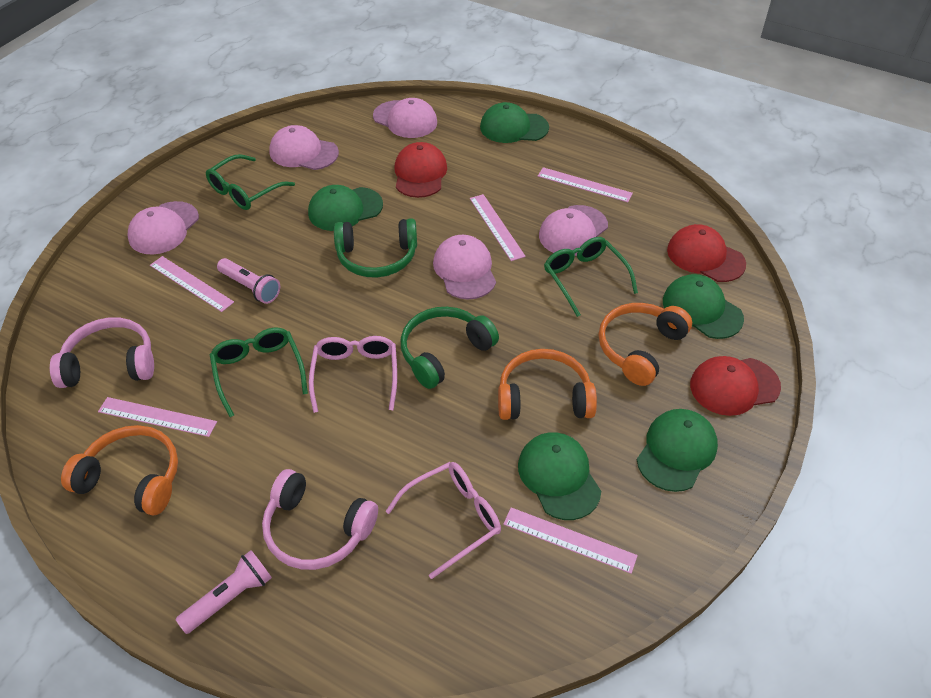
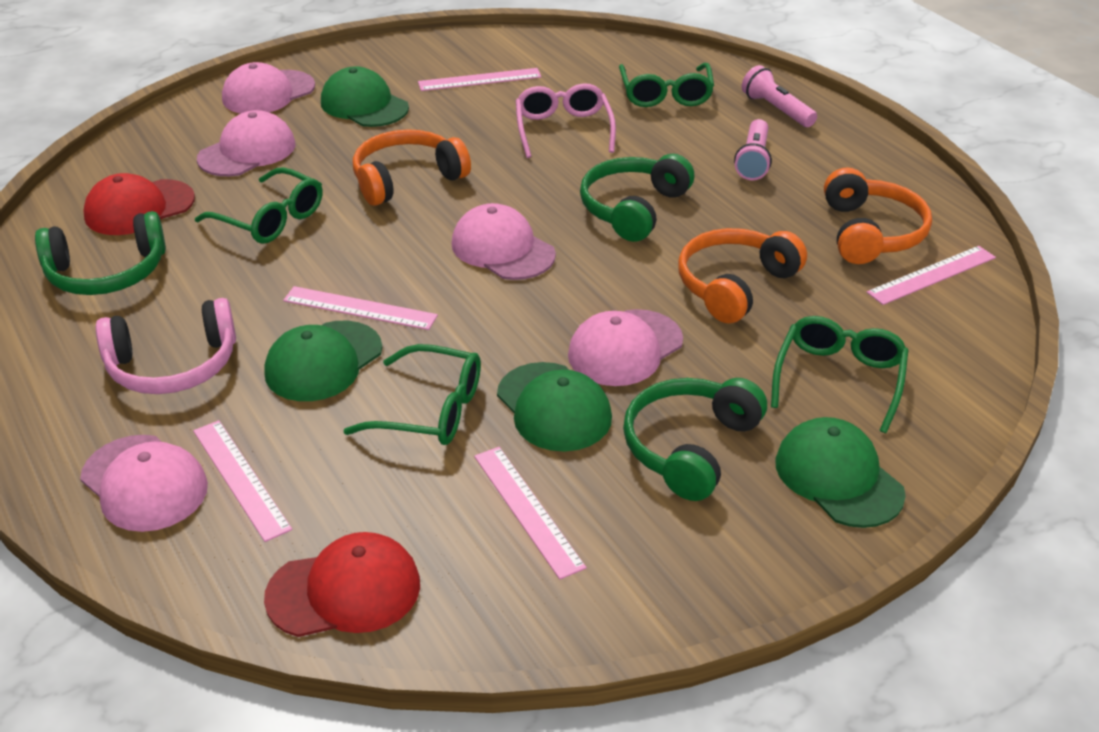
green cap: [308,185,383,231] [480,102,549,143] [518,432,601,520] [637,409,718,492] [663,274,744,339] = 5 -> [264,321,382,401] [321,66,409,127] [497,362,612,452] [776,417,906,528] = 4
green glasses: [206,154,295,210] [210,328,308,417] [544,237,638,317] = 3 -> [195,167,322,244] [343,344,481,445] [619,63,714,107] [771,316,908,433] = 4
green headphones: [334,218,417,278] [401,307,499,389] = 2 -> [35,211,166,295] [580,154,694,242] [623,378,767,501] = 3
pink glasses: [309,336,397,413] [385,462,501,579] = 2 -> [516,83,616,158] = 1
pink headphones: [50,317,154,388] [262,469,378,570] = 2 -> [96,298,236,394] = 1
red cap: [394,142,447,198] [667,224,746,282] [690,356,781,416] = 3 -> [83,173,195,235] [264,532,420,637] = 2

